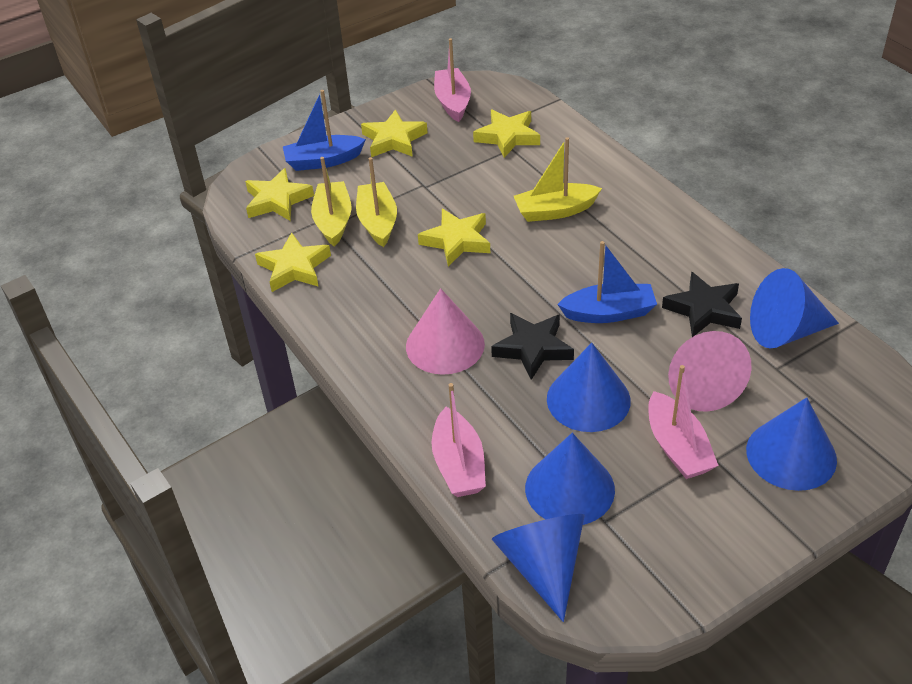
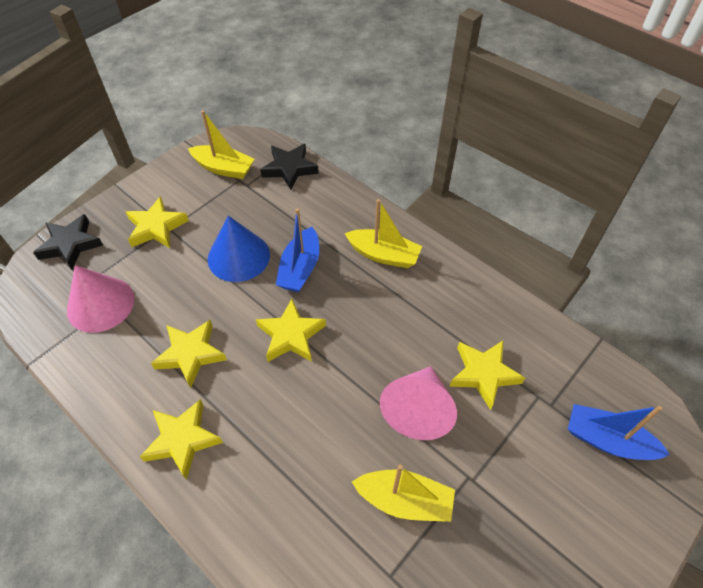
blue cone: [492,514,585,622] [525,433,615,525] [547,343,631,432] [746,397,837,491] [750,268,839,348] = 5 -> [208,216,270,282] = 1
pink boat: [432,383,486,497] [434,38,471,122] [648,365,719,479] = 3 -> none = 0

